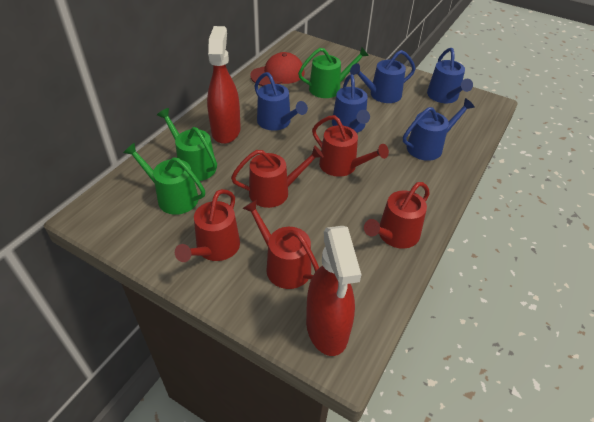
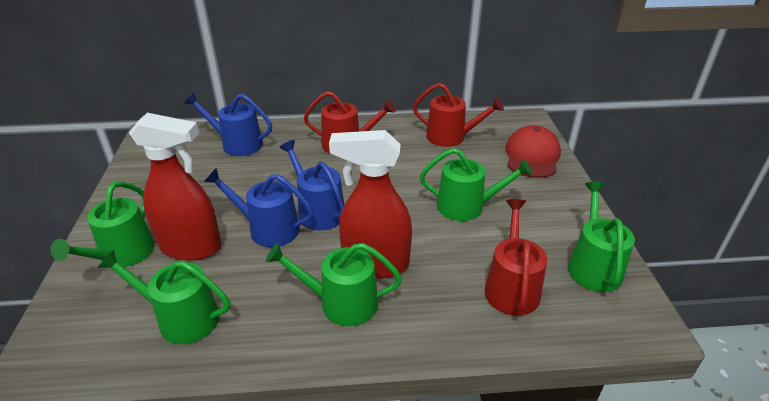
blue watering can: [255,72,308,131] [332,74,370,133] [350,50,415,103] [403,98,475,161] [427,48,473,103] = 5 -> [184,93,272,156] [204,168,313,247] [279,140,344,231] = 3
green watering can: [123,143,205,215] [157,108,217,181] [298,47,369,98] = 3 -> [51,181,155,267] [97,250,230,344] [266,243,402,326] [420,148,532,221] [568,181,635,292] = 5
red watering can: [175,189,240,262] [231,145,324,208] [243,200,319,289] [312,115,389,177] [364,182,430,249] = 5 -> [304,91,396,153] [413,83,504,147] [484,199,547,316] = 3

